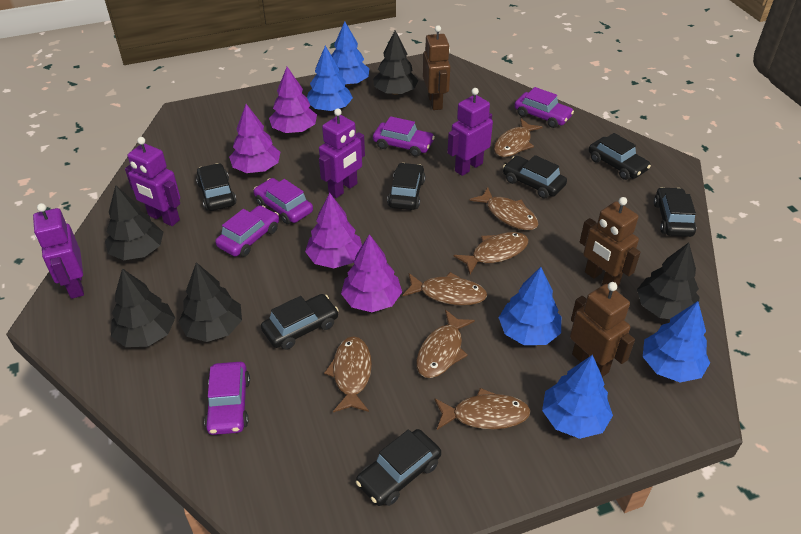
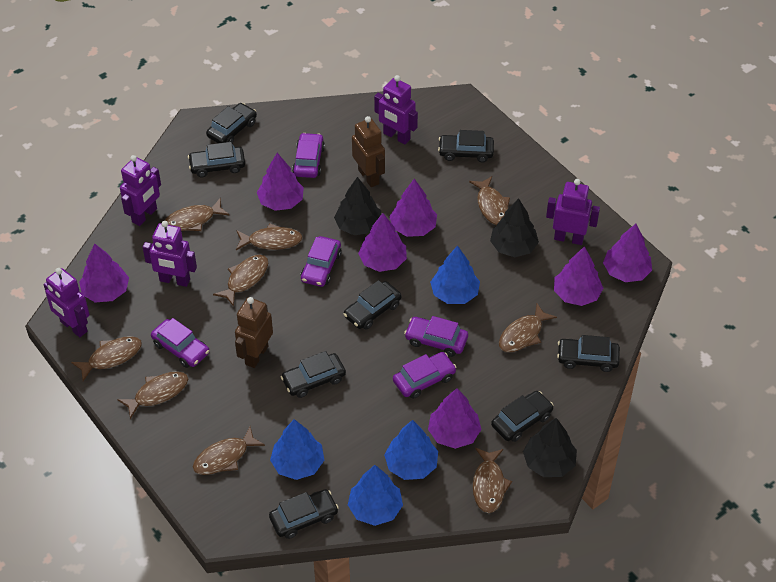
black car: [196,163,237,211] [261,294,339,350] [356,429,441,506] [387,163,425,210] [503,155,567,198] [589,133,651,180] [654,187,696,237] = 7 -> [188,142,245,177] [206,103,257,143] [269,489,339,539] [281,351,346,398] [343,280,401,329] [438,130,494,163] [491,391,554,442] [557,335,620,372] = 8
black tree: [105,185,163,260] [111,268,175,347] [179,262,242,342] [373,30,418,95] [637,243,700,319] = 5 -> [334,177,381,235] [490,198,539,257] [523,418,577,477] = 3
blue tree: [307,46,353,111] [331,21,369,85] [499,267,561,345] [542,355,613,439] [643,301,710,382] = 5 -> [270,419,324,480] [348,465,403,526] [384,420,438,480] [430,246,480,304] = 4
brown fish: [324,336,372,412] [403,272,487,306] [416,310,475,378] [434,388,531,430] [453,232,529,274] [469,187,538,230] [494,118,543,157] = 7 -> [71,336,142,381] [117,371,188,419] [164,198,230,231] [193,426,265,475] [213,255,268,307] [236,223,303,250] [469,176,510,225] [473,448,512,513] [499,304,557,352] = 9
brown robot: [423,25,450,110] [570,282,635,377] [580,197,641,287] = 3 -> [235,297,273,368] [352,116,385,187] = 2
purple robot: [33,203,84,299] [125,137,180,226] [319,108,365,198] [447,88,493,176] = 4 -> [43,268,89,337] [120,155,161,226] [142,221,197,287] [374,75,418,144] [546,179,600,245] = 5
purple tree: [229,104,280,173] [269,67,317,133] [305,193,362,268] [341,234,402,312] = 4 -> [79,244,129,302] [257,153,304,211] [358,213,407,272] [389,179,437,237] [428,388,482,449] [554,246,603,306] [603,224,652,282] = 7

